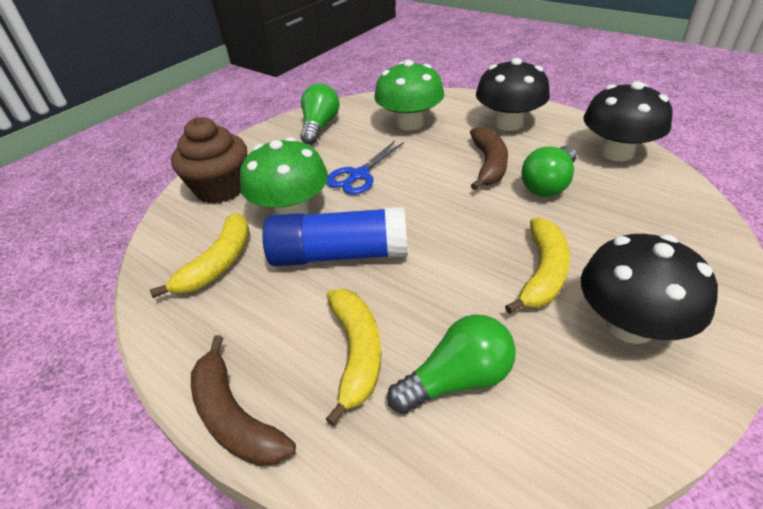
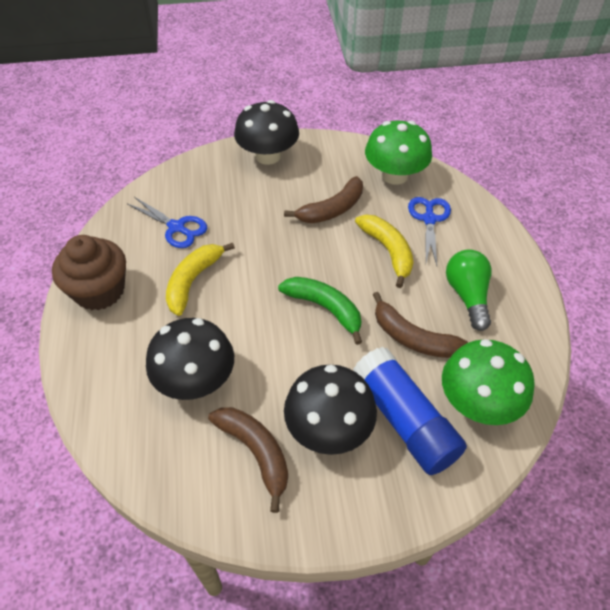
blue scissors: [326,141,404,195] = 1 -> [128,197,207,248] [408,197,451,265] = 2
brown banana: [191,335,296,466] [470,126,508,190] = 2 -> [208,407,288,513] [284,176,363,223] [373,292,468,358] = 3
green banana: none = 0 -> [278,277,362,345] = 1
green light bulb: [300,84,340,145] [387,314,516,414] [521,146,576,197] = 3 -> [446,249,492,331] = 1
yellow banana: [150,213,249,298] [326,289,381,426] [505,218,570,314] = 3 -> [166,242,235,316] [355,215,414,288] = 2

